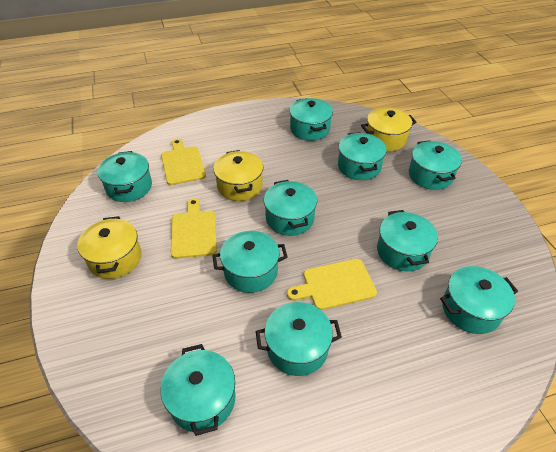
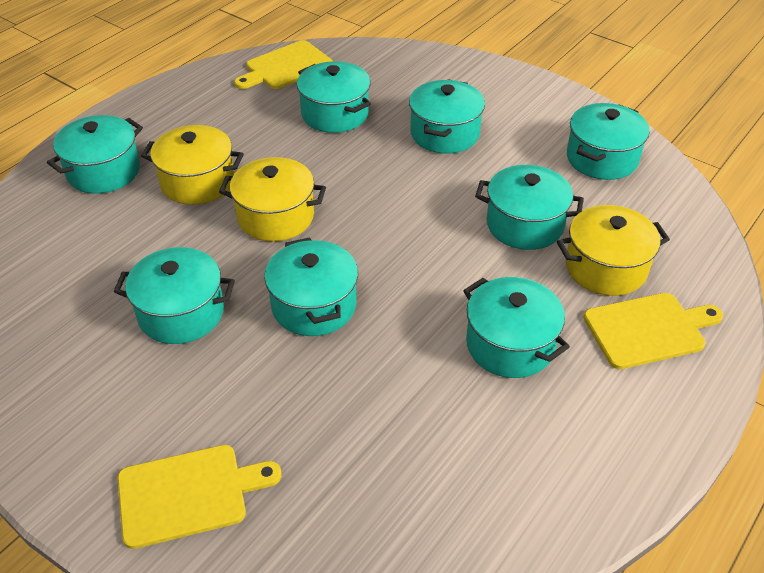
turquoise pot: [98,151,152,202] [161,344,236,436] [212,231,288,293] [256,302,342,376] [264,180,317,236] [289,98,333,141] [338,132,387,180] [377,210,438,271] [409,140,462,190] [440,266,518,334] = 10 -> [47,115,143,194] [114,247,235,344] [264,237,358,336] [297,61,371,133] [409,79,485,154] [463,277,570,378] [475,165,584,250] [567,103,650,180] = 8

